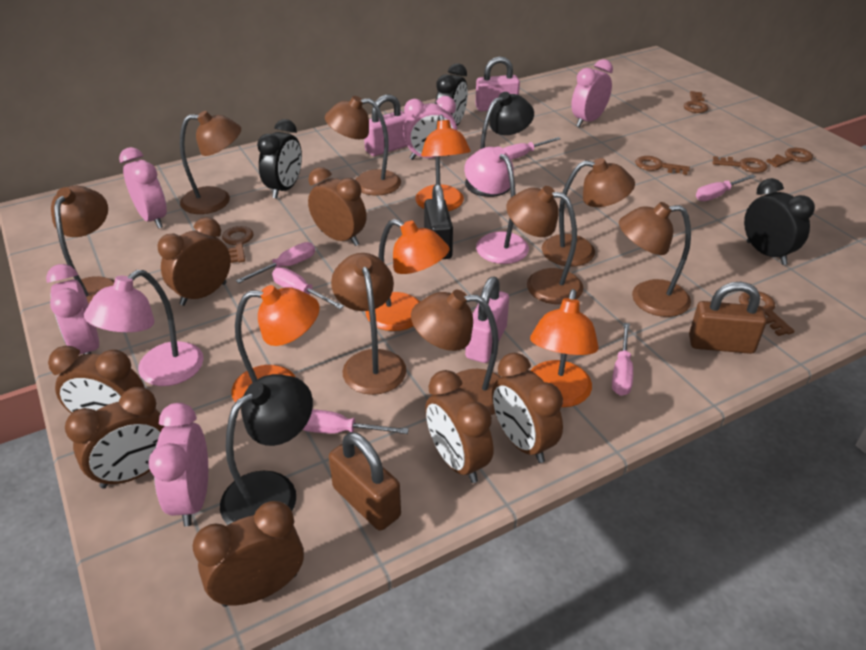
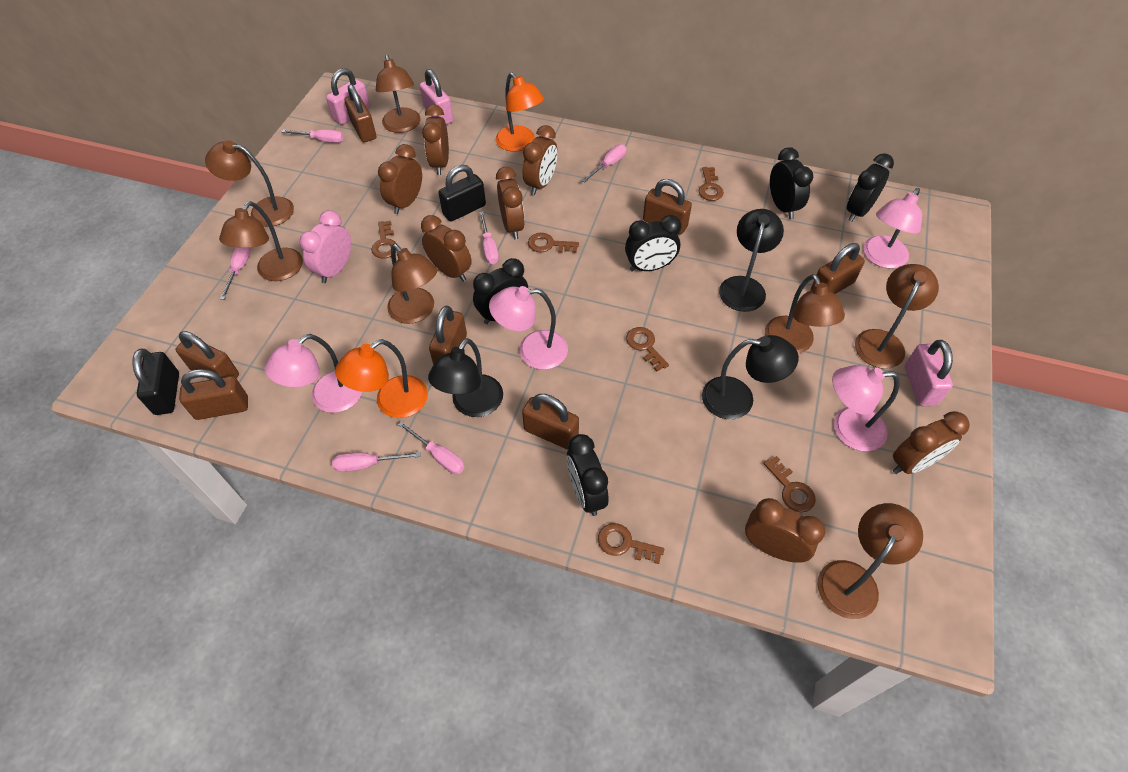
black clock: [257,119,302,199] [435,63,468,126] [744,178,815,265] = 3 -> [473,258,529,324] [567,434,608,516] [625,215,681,272] [770,147,813,219] [847,153,894,222] = 5
black lamp: [220,374,313,525] [465,92,534,197] = 2 -> [428,338,503,417] [702,335,799,419] [719,209,784,312] = 3
black padlock: [424,184,453,259] = 1 -> [132,349,179,415] [438,165,486,222] = 2
brown lamp: [51,186,114,304] [180,111,241,214] [325,96,401,196] [331,253,406,395] [411,290,501,415] [506,186,583,304] [542,158,635,266] [619,202,691,317] = 8 -> [205,140,294,227] [219,201,303,281] [376,55,421,133] [387,244,437,324] [765,274,845,354] [817,503,923,619] [855,264,939,369] = 7
brown padlock: [329,432,401,531] [689,282,767,354] = 2 -> [176,331,239,380] [179,369,248,420] [345,84,376,142] [429,306,467,365] [522,394,579,449] [643,179,692,235] [811,243,865,294] = 7
orange lamp: [232,285,320,403] [365,219,449,331] [415,115,471,211] [530,289,599,407] = 4 -> [335,339,428,418] [496,73,544,152] = 2
pink clock: [46,264,99,355] [119,147,167,229] [148,403,208,527] [403,96,457,160] [571,59,613,127] = 5 -> [299,210,351,283] = 1
pink lamp: [84,270,203,386] [464,147,529,264] = 2 -> [265,334,362,413] [489,286,568,370] [832,365,900,451] [863,188,922,269] = 4

